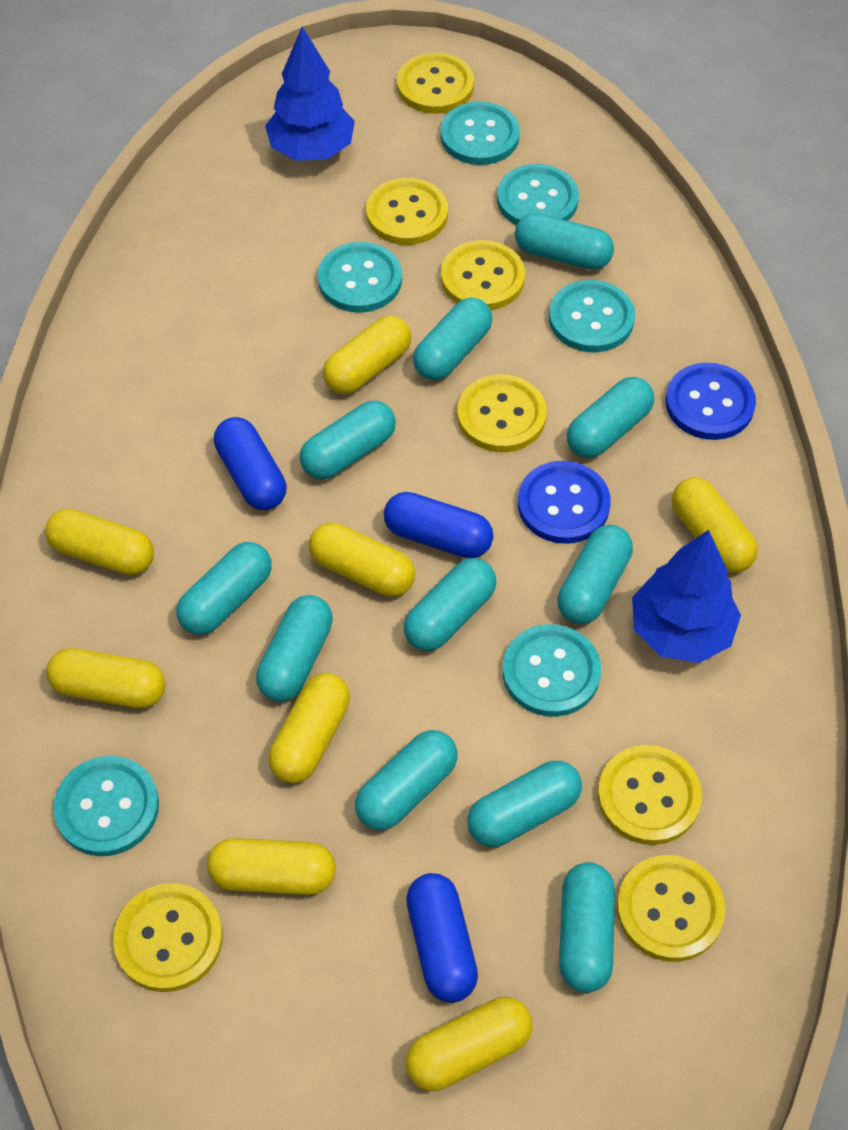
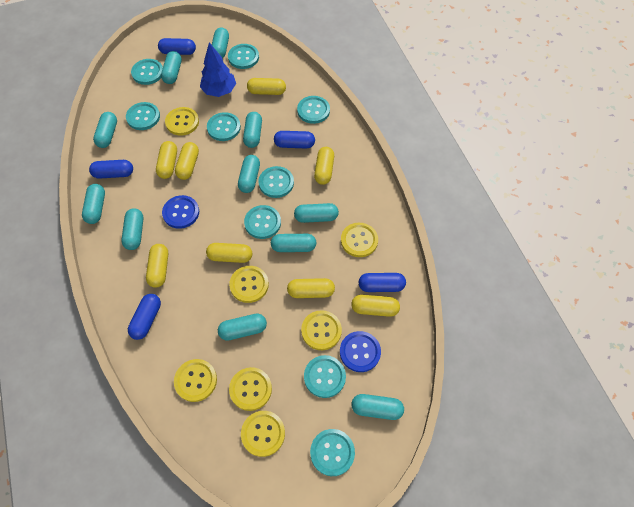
blue capsule: [214,417,286,510] [384,492,493,558] [406,873,478,1003] = 3 -> [89,160,133,179] [128,294,161,340] [158,38,196,55] [274,131,315,148] [359,273,406,292] = 5
blue tree: [265,26,355,161] [632,530,741,663] = 2 -> [200,42,236,97] = 1
turquoise button: [53,756,159,856] [318,242,402,313] [440,101,520,165] [497,164,579,225] [502,624,601,717] [549,280,635,352] = 6 -> [126,102,160,130] [131,59,163,85] [207,112,241,141] [228,44,259,69] [244,205,281,239] [258,166,294,198] [297,96,330,124] [304,355,346,398] [310,429,355,476] = 9

